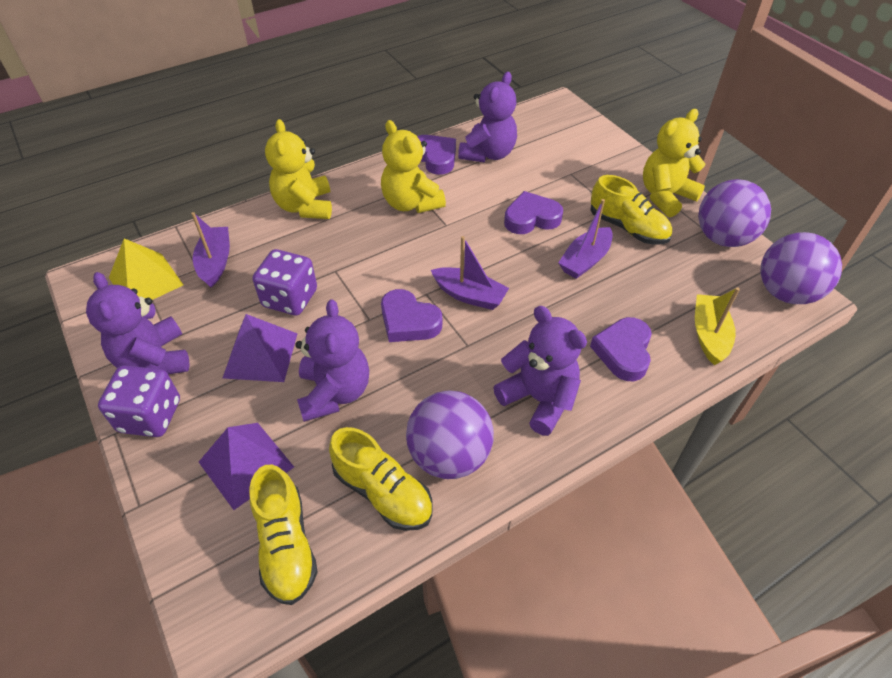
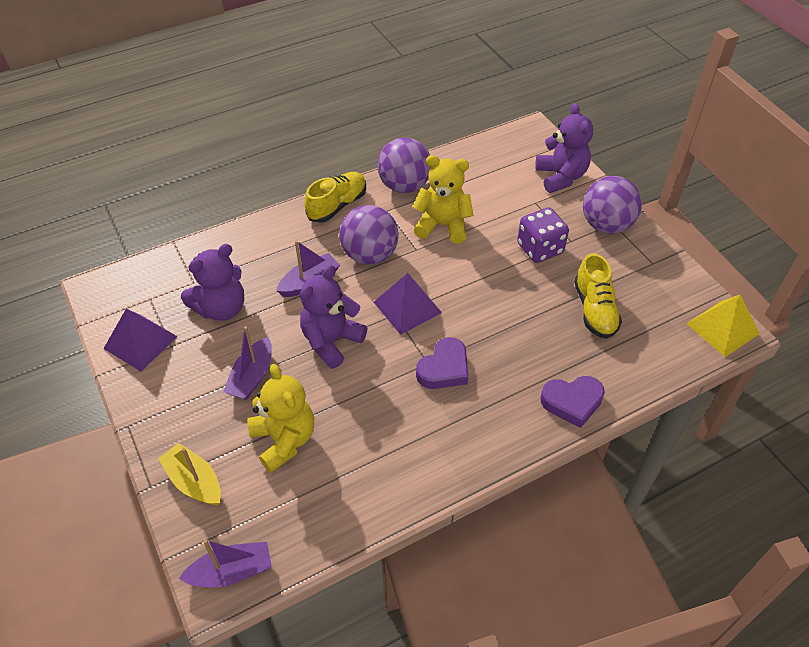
purple dice: [98,365,180,437] [253,249,317,316] = 2 -> [517,207,569,263] = 1
purple heart: [381,289,442,342] [417,135,456,175] [504,191,563,234] [590,317,652,381] = 4 -> [416,337,469,389] [540,376,605,428] = 2
purple teddy bear: [86,272,190,374] [295,299,369,422] [458,72,517,163] [493,306,587,436] = 4 -> [181,244,244,321] [300,265,367,369] [535,103,593,193] = 3
yellow shoe: [249,464,318,605] [329,427,432,531] [590,175,672,245] = 3 -> [304,172,366,223] [574,253,622,339] = 2
yellow teddy bear: [265,119,332,219] [381,120,446,213] [643,109,705,217] = 3 -> [247,364,314,473] [412,155,473,244] = 2

